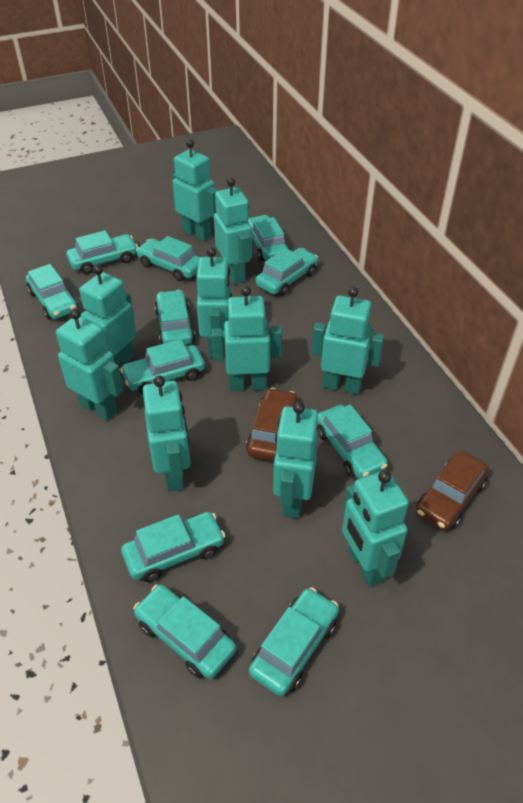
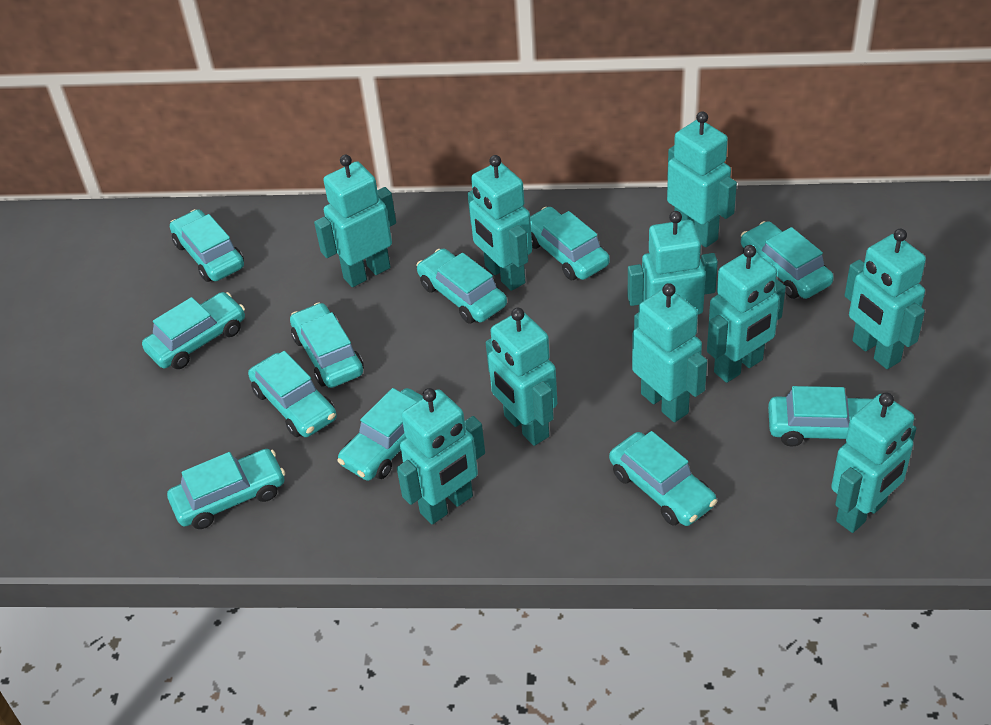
brown car: [246,388,297,461] [416,451,489,530] = 2 -> none = 0

